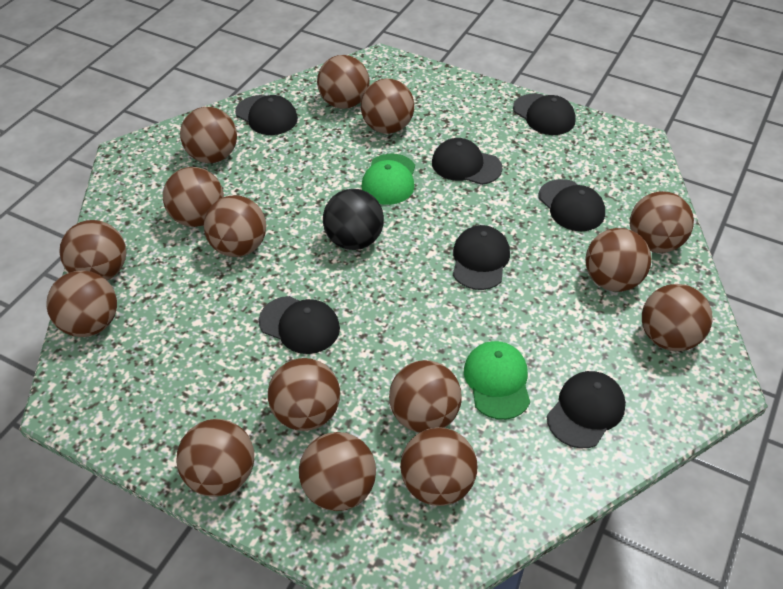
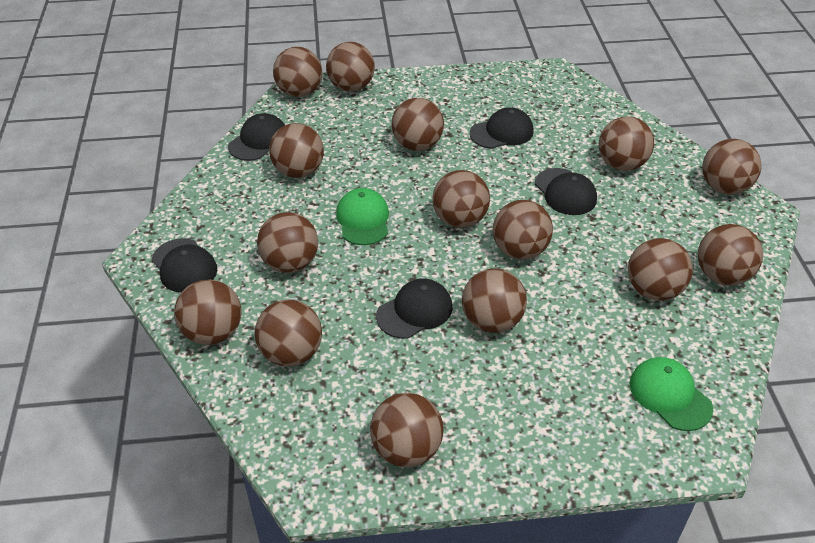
black ball: [323,189,384,250] = 1 -> none = 0
black cap: [235,95,298,135] [259,296,340,354] [432,138,503,185] [453,225,510,290] [513,94,576,135] [538,179,605,231] [547,371,626,448] = 7 -> [152,238,217,293] [228,113,285,161] [376,278,452,339] [470,107,534,149] [535,168,597,215] = 5

